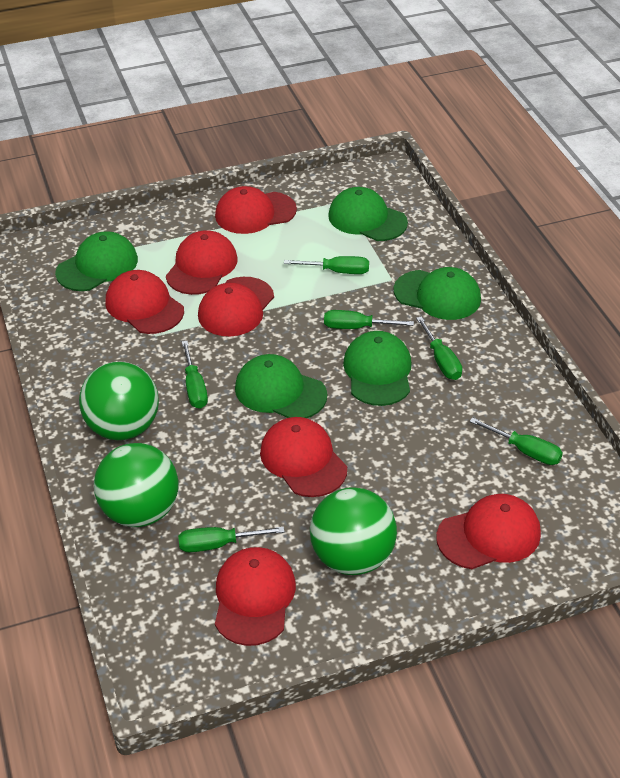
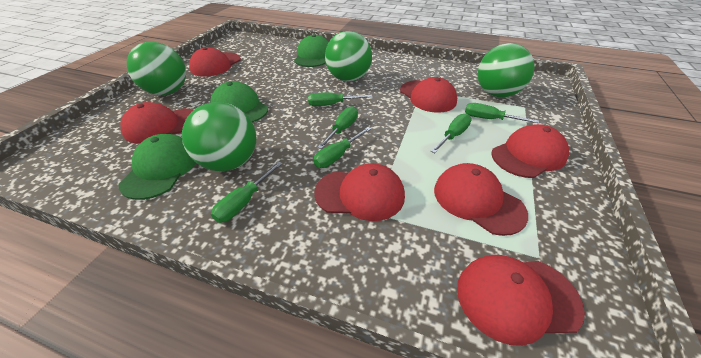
green ball: [79,362,159,440] [94,443,179,527] [310,487,397,575] = 3 -> [127,42,186,95] [182,102,256,172] [325,31,372,82] [478,43,535,97] = 4
green cap: [55,231,138,291] [235,354,327,418] [328,187,408,241] [343,331,411,406] [394,267,481,320] = 5 -> [119,134,196,200] [210,81,268,123] [294,34,329,67] = 3

